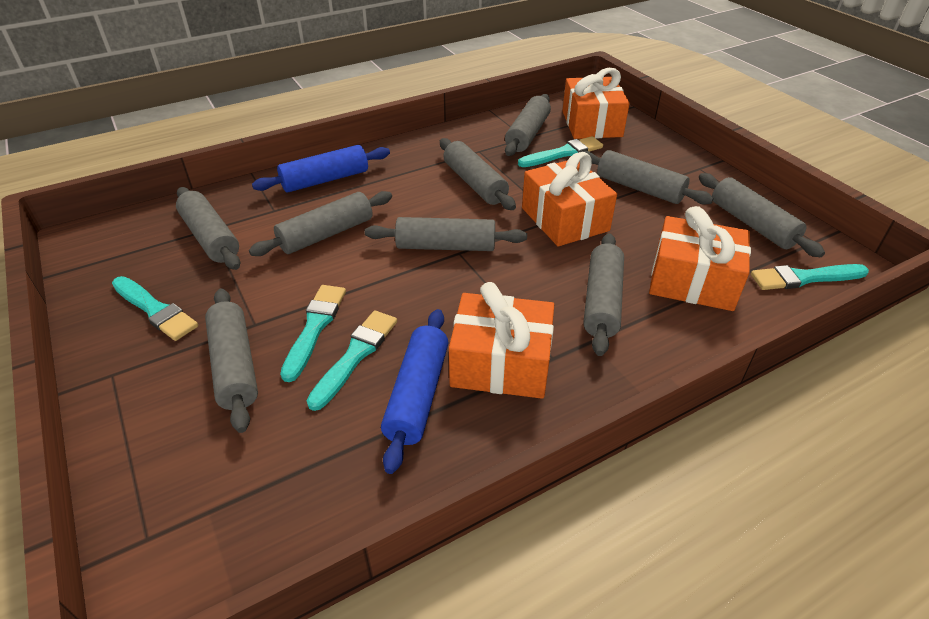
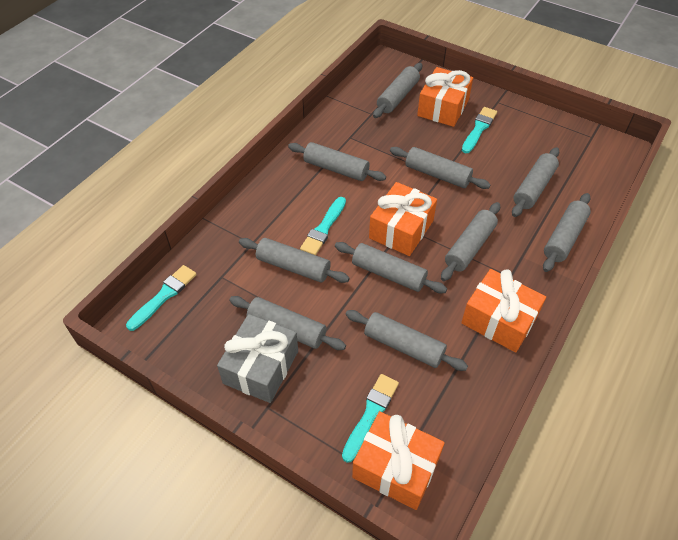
blue rolling pin: [252,145,390,192] [381,309,449,474] = 2 -> none = 0
grey gift: none = 0 -> [217,314,298,403] = 1
grey rolling pin: [176,187,240,270] [205,288,258,433] [249,191,392,256] [365,217,527,251] [440,138,516,210] [505,94,551,156] [581,150,714,205] [584,233,624,356] [699,173,825,257] = 9 -> [229,296,346,350] [239,238,350,283] [288,142,386,181] [335,242,447,293] [346,310,468,371] [373,63,422,118] [390,147,491,189] [441,202,500,281] [512,147,559,217] [543,193,591,272] = 10
turquoise brush: [112,276,198,341] [280,285,346,382] [307,310,397,411] [518,136,603,167] [751,264,869,290] = 5 -> [126,265,197,331] [300,197,346,255] [342,374,399,463] [462,107,497,153] = 4

